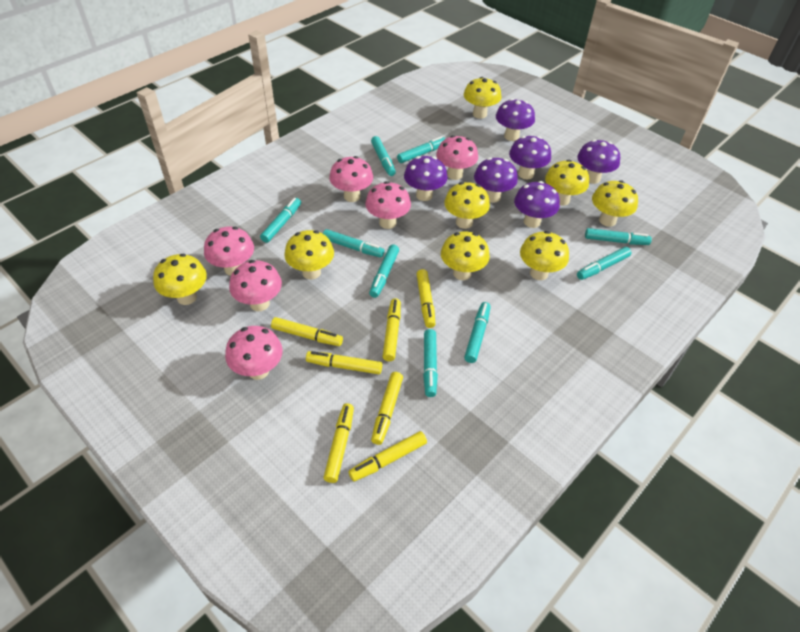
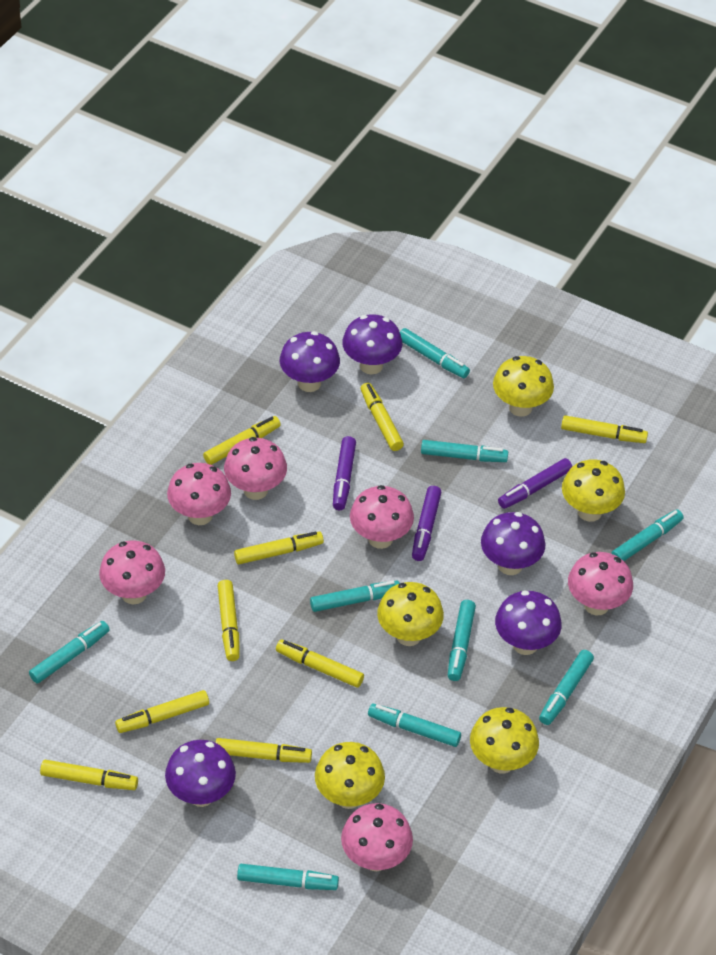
purple marker: none = 0 -> [333,436,356,510] [412,486,442,561] [498,458,572,509] = 3
purple mushroom: [404,156,448,201] [474,157,518,203] [496,99,535,141] [509,136,551,179] [514,181,560,228] [577,139,620,184] = 6 -> [165,740,236,807] [280,331,340,392] [342,314,402,374] [481,512,545,575] [495,590,562,655] = 5
yellow marker: [271,317,343,346] [306,351,382,374] [323,403,354,483] [348,431,427,481] [371,372,403,445] [382,298,401,361] [417,269,435,328] = 7 -> [40,760,138,790] [115,690,209,733] [203,416,281,465] [215,738,312,763] [218,580,240,661] [234,532,324,564] [276,639,364,688] [361,383,404,451] [561,415,648,443] = 9
yellow mushroom: [153,254,207,305] [284,230,334,279] [441,231,490,280] [444,182,490,229] [464,77,501,119] [520,231,569,280] [545,160,589,206] [592,181,638,227] = 8 -> [315,742,385,809] [377,582,444,646] [470,707,539,773] [493,356,554,417] [562,459,625,522] = 5

